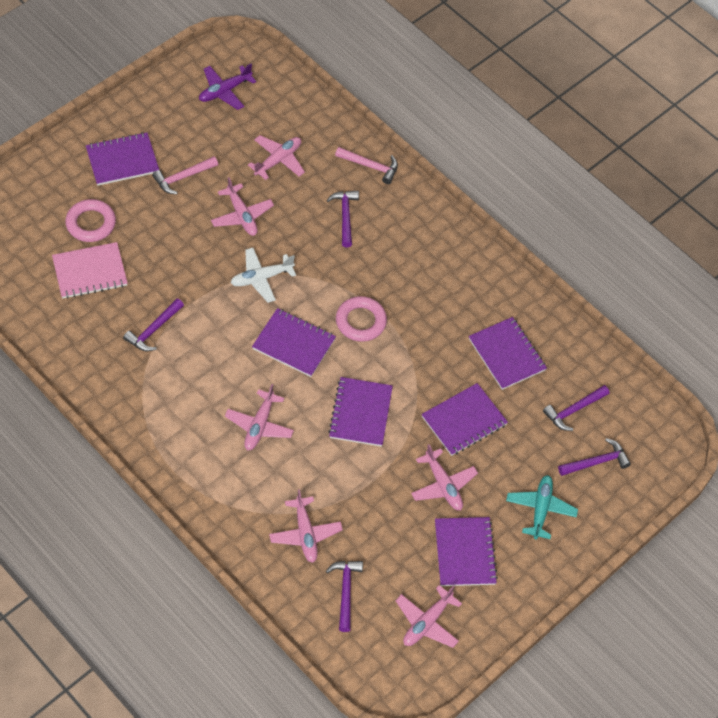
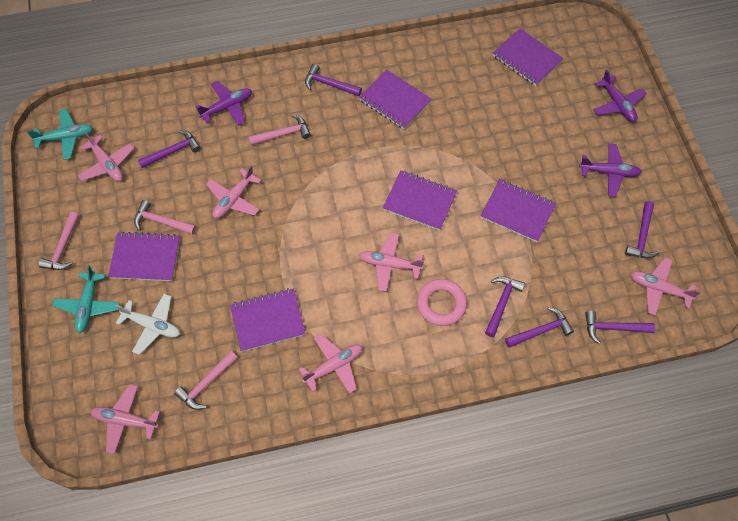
pink hammer: [152,156,218,194] [335,147,398,184] = 2 -> [38,211,79,270] [134,200,196,234] [174,351,238,410] [249,114,311,146] = 4
pink notebook: [52,242,128,299] = 1 -> none = 0
pink ring: [65,199,116,242] [336,296,387,342] = 2 -> [417,279,467,326] = 1
purple hammer: [123,299,184,351] [326,561,363,632] [327,191,359,247] [543,385,609,431] [558,438,631,476] = 5 -> [138,130,201,168] [305,64,362,96] [485,276,525,337] [505,307,574,348] [585,311,655,344] [625,201,660,259] = 6
purple plane: [199,63,257,110] = 1 -> [196,81,252,126] [579,143,642,197] [593,70,647,122] = 3
turquoise plane: [506,475,578,539] = 1 -> [27,109,93,160] [52,265,120,333] = 2

